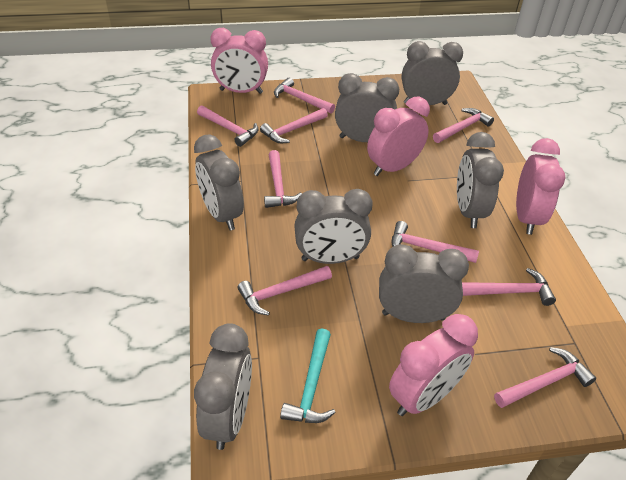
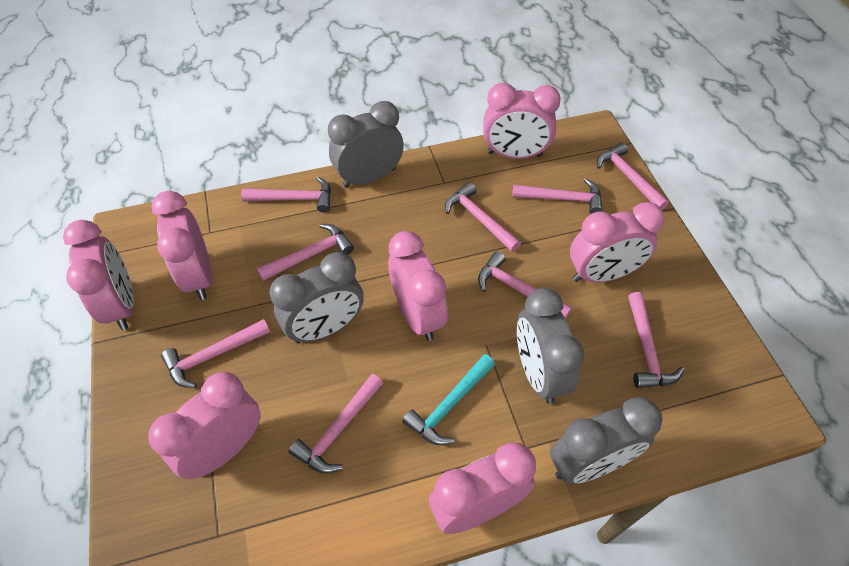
grey clock: [194,135,244,230] [194,323,252,450] [294,189,373,264] [335,73,399,142] [379,244,469,323] [402,41,463,105] [457,132,504,228] = 7 -> [270,252,364,343] [328,101,404,188] [517,288,584,404] [550,397,663,484] = 4
pink clock: [211,28,268,94] [367,97,430,176] [389,314,478,416] [516,138,565,235] = 4 -> [63,220,134,330] [148,372,261,479] [151,191,212,300] [388,231,448,341] [429,443,536,534] [483,83,561,159] [570,202,665,283] = 7

